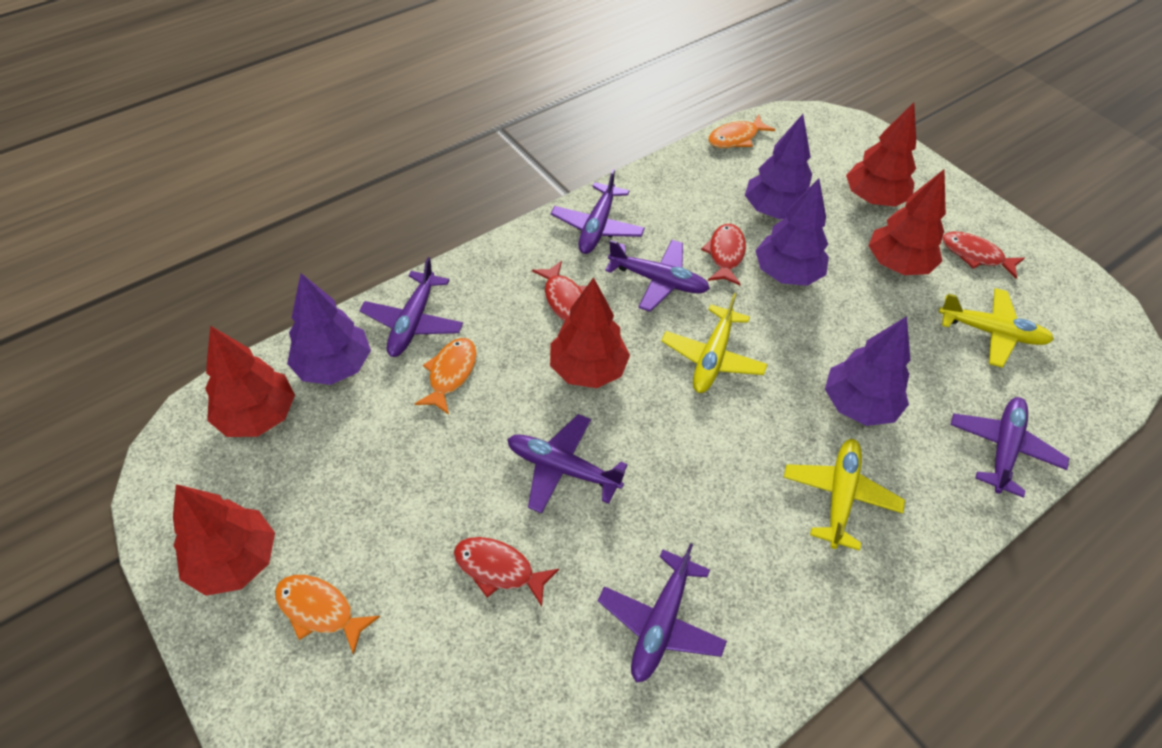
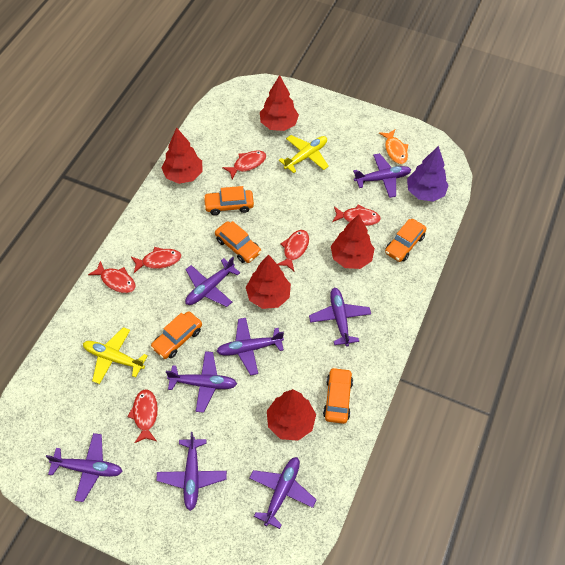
orange car: none = 0 -> [150,311,202,359] [203,186,254,215] [215,221,261,263] [323,367,353,424] [385,219,427,262] = 5
orange fish: [275,575,380,655] [415,338,477,415] [708,114,775,148] = 3 -> [379,130,408,164] = 1
purple plane: [359,257,463,357] [507,414,628,514] [551,169,645,254] [598,543,727,683] [605,240,710,312] [950,397,1069,498] = 6 -> [46,433,123,502] [156,432,227,511] [166,351,237,413] [185,257,240,307] [216,318,284,376] [249,457,317,529] [309,288,371,347] [353,153,411,198] = 8
purple tree: [287,273,371,385] [745,114,812,219] [755,179,829,286] [825,316,910,426] = 4 -> [407,146,449,202] = 1
red fish: [454,537,559,606] [532,261,587,321] [701,224,746,285] [942,231,1025,279] = 4 -> [88,261,136,293] [127,389,158,443] [131,247,181,273] [222,150,266,179] [277,230,309,271] [332,204,381,226] = 6
yellow plane: [661,293,768,393] [784,439,905,551] [939,288,1054,368] = 3 -> [83,327,148,384] [279,135,329,173] = 2

